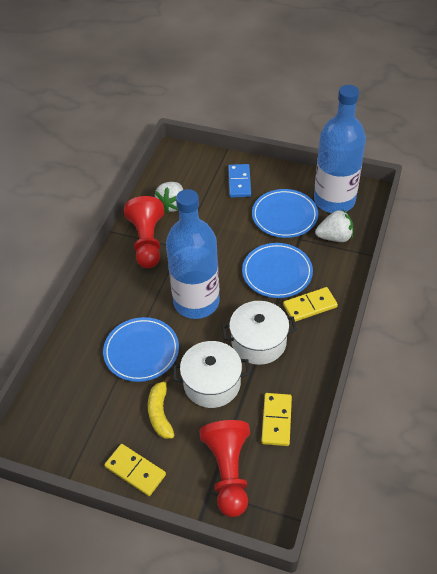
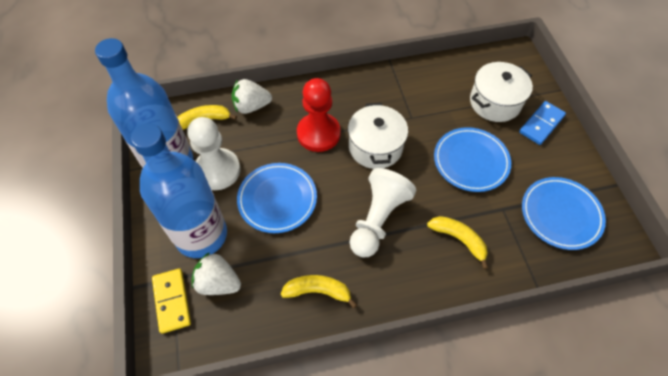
red pawn: [124,196,164,268] [199,420,250,517] = 2 -> [297,78,341,152] = 1
white pawn: none = 0 -> [187,117,240,190] [350,168,416,257] = 2
yellow banana: [148,376,174,439] = 1 -> [177,105,237,130] [281,275,357,308] [427,216,488,269] = 3
yellow domino: [104,444,166,496] [261,393,292,446] [283,287,338,322] = 3 -> [152,268,191,334] = 1

